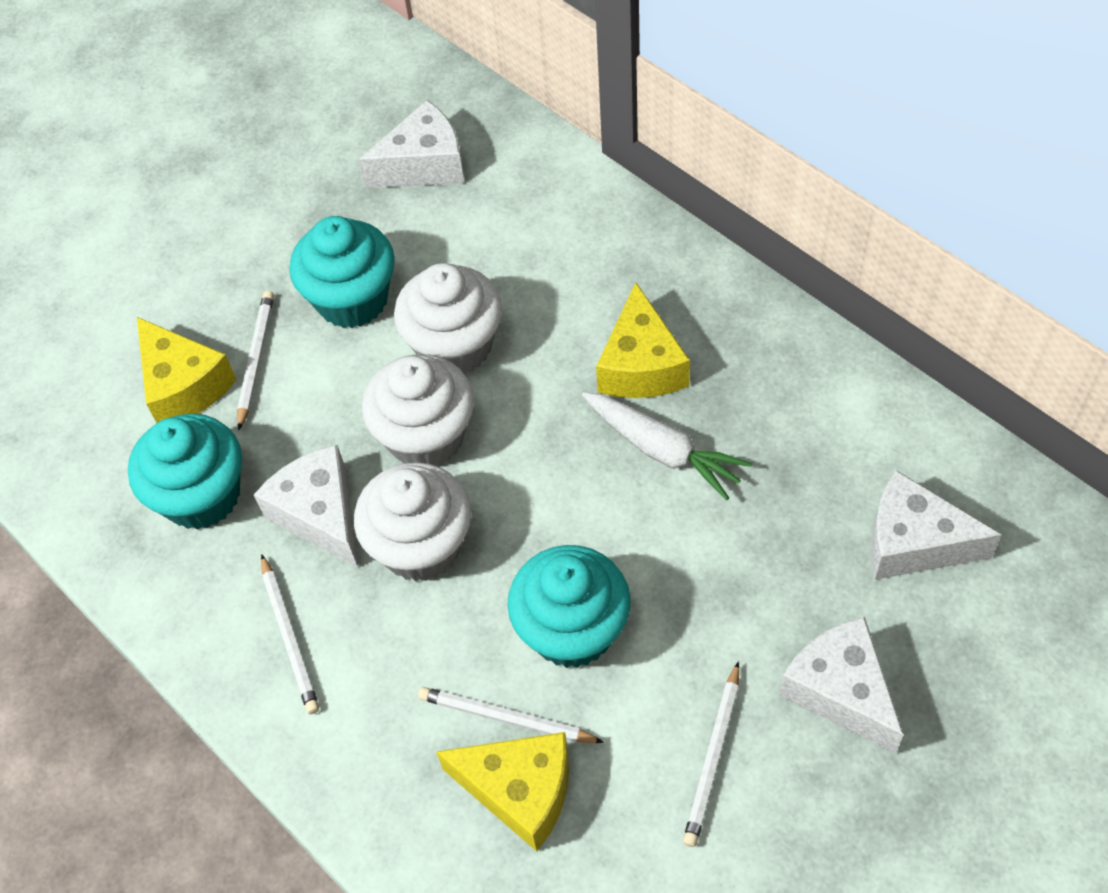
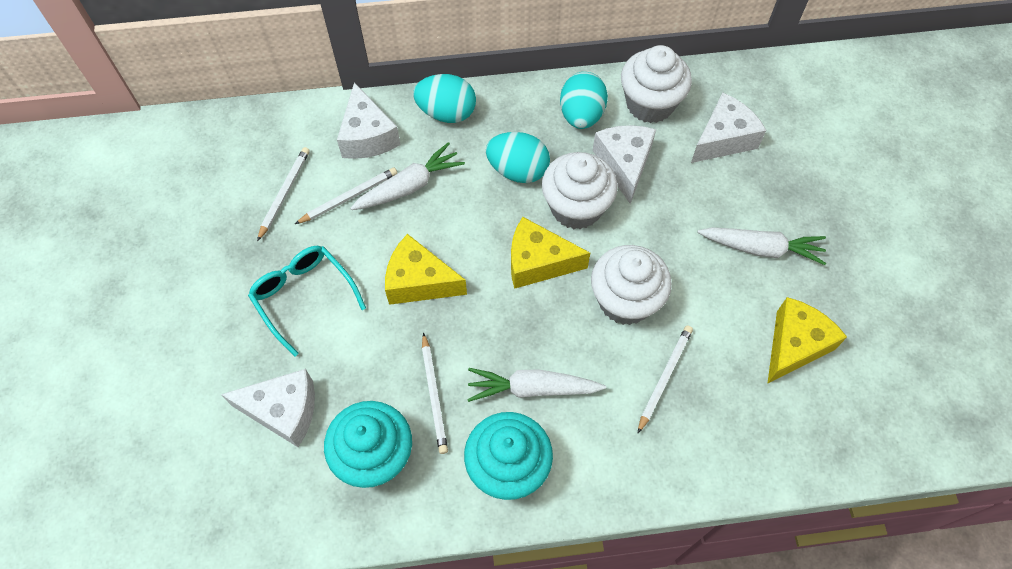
turquoise cupcake: [128,414,242,530] [289,216,395,328] [507,545,631,668] = 3 -> [324,401,412,488] [464,412,553,500] = 2
turquoise egg: none = 0 -> [413,74,476,123] [486,132,550,183] [560,72,608,129] = 3
turquoise glasses: none = 0 -> [248,246,366,357] = 1
white carrot: [582,392,752,500] = 1 -> [350,142,465,210] [467,368,606,402] [697,227,826,265] = 3

